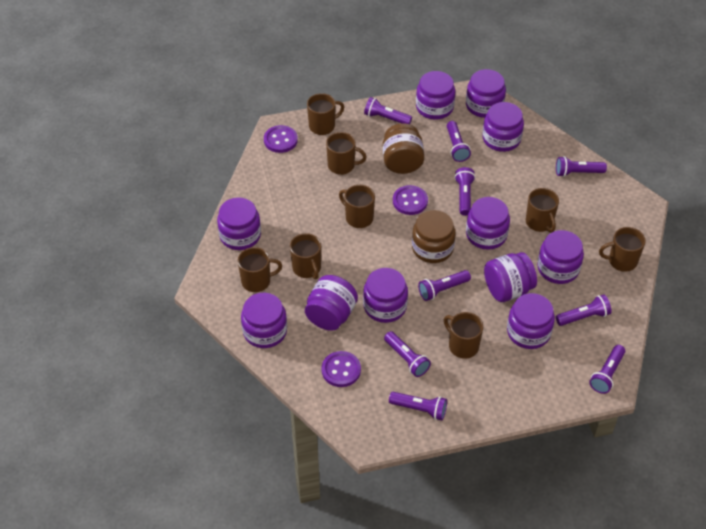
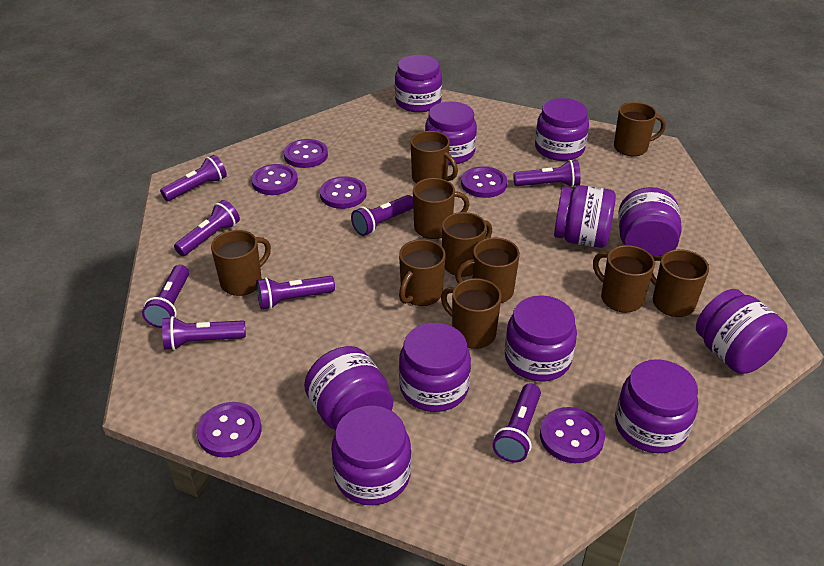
brown jar: [383,123,424,174] [412,210,456,263] = 2 -> none = 0
brown mug: [238,247,282,292] [290,233,321,279] [307,93,344,135] [326,132,367,175] [339,185,375,228] [444,312,483,359] [526,188,559,233] [599,227,646,272] = 8 -> [211,230,271,296] [399,239,446,306] [411,131,458,183] [413,178,470,239] [441,278,502,349] [442,212,492,276] [455,237,520,303] [593,245,655,313] [614,102,666,156] [651,249,709,317] = 10
purple button: [264,125,298,153] [321,351,361,387] [393,185,428,215] = 3 -> [196,402,261,458] [251,164,298,195] [284,139,328,168] [320,176,367,209] [461,166,507,198] [540,407,605,463] = 6
purple flashlight: [364,97,412,124] [384,331,431,377] [389,392,447,420] [418,270,471,301] [447,121,471,162] [455,167,475,216] [556,156,607,177] [556,294,611,326] [589,345,625,394] = 9 -> [142,265,189,328] [160,155,227,201] [162,316,246,350] [174,200,240,256] [256,276,335,309] [351,195,413,236] [492,383,541,463] [513,160,581,187] = 8

